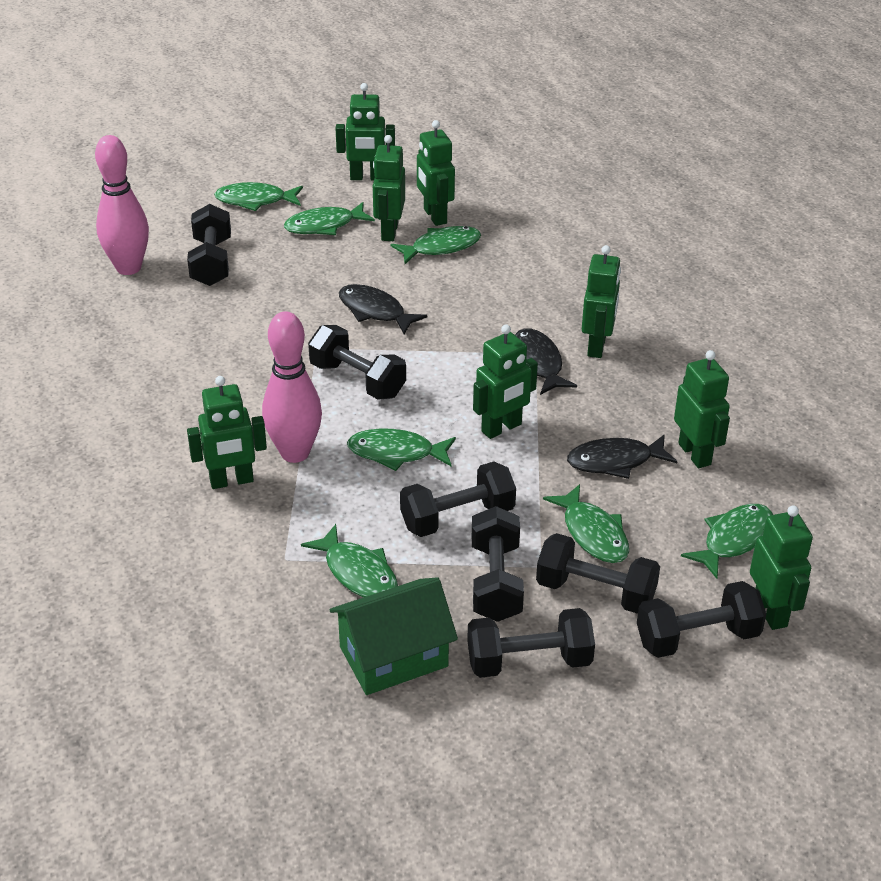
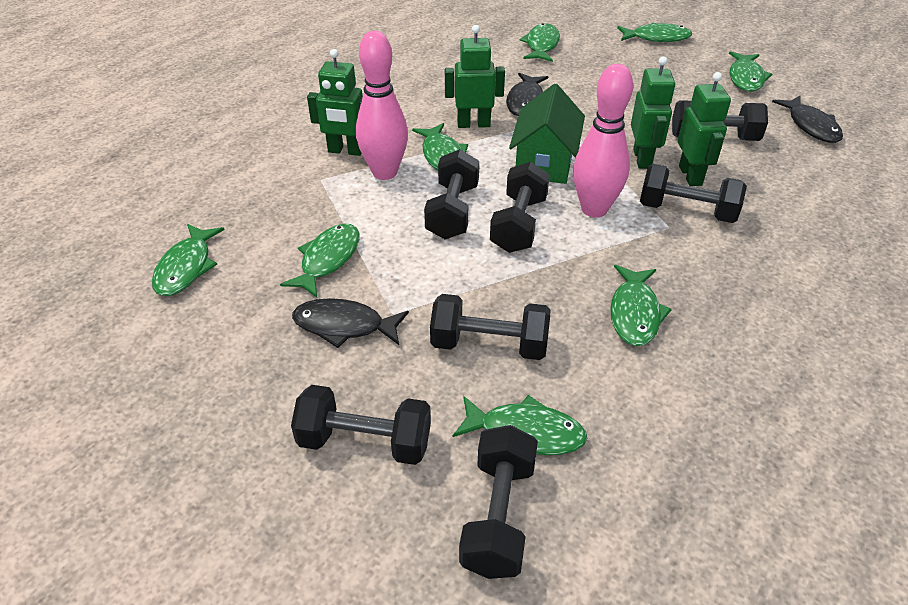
green fish: [214,182,303,211] [284,202,375,235] [301,524,398,598] [347,428,456,471] [391,226,481,264] [543,484,629,563] [681,504,773,579] = 7 -> [152,224,225,296] [280,223,360,298] [412,123,468,171] [452,395,587,455] [520,23,560,62] [610,265,672,346] [617,23,692,42] [729,51,772,92] = 8
green robot: [187,376,267,489] [336,83,395,181] [373,135,405,241] [417,120,455,226] [473,324,538,439] [582,245,621,358] [674,350,730,468] [750,506,813,630] = 8 -> [307,49,363,156] [445,25,505,128] [631,56,675,169] [678,72,731,186] = 4

